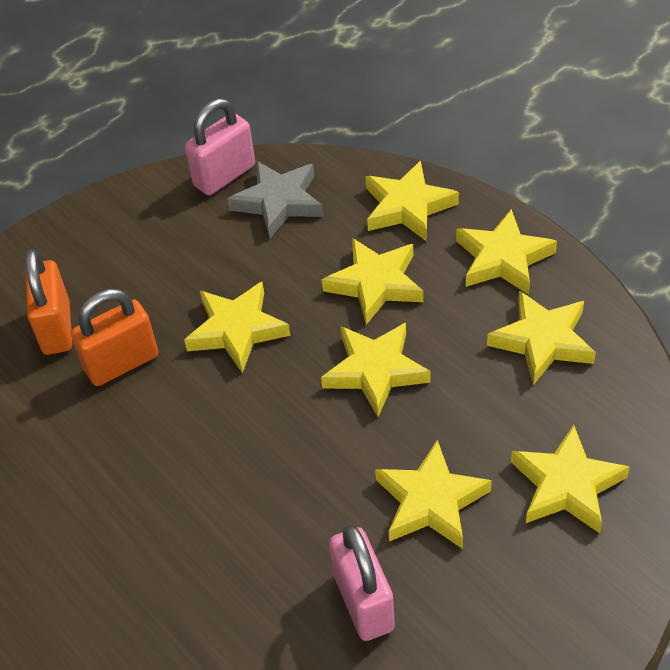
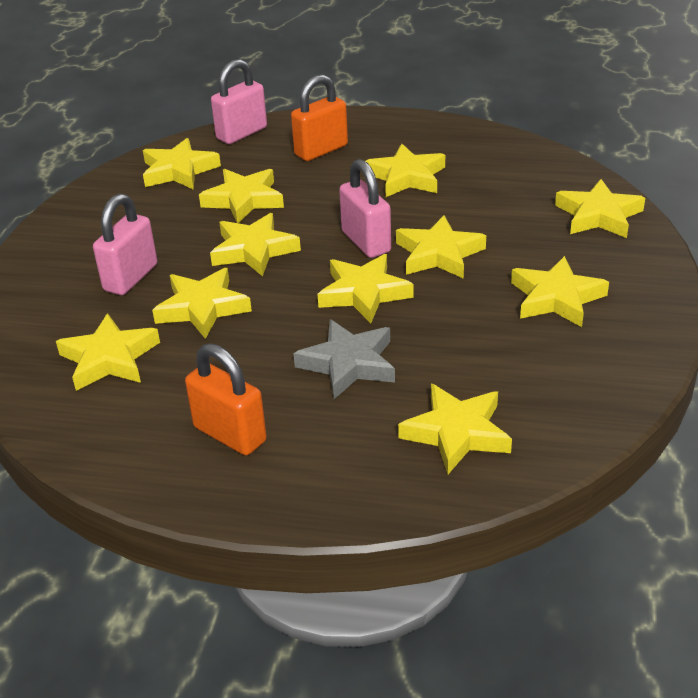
pink padlock: [185,98,255,195] [329,524,395,641] = 2 -> [93,194,158,295] [211,59,267,144] [339,159,391,258] = 3
yellow star: [184,282,290,373] [321,323,431,417] [322,238,423,325] [365,161,459,242] [375,440,492,549] [456,209,557,295] [487,290,596,385] [511,425,630,533] = 8 -> [56,313,160,391] [143,138,221,190] [152,268,252,339] [199,169,284,223] [210,213,301,277] [317,254,414,323] [366,144,445,197] [396,215,486,279] [398,384,512,474] [511,256,609,327] [555,179,645,238] = 11

